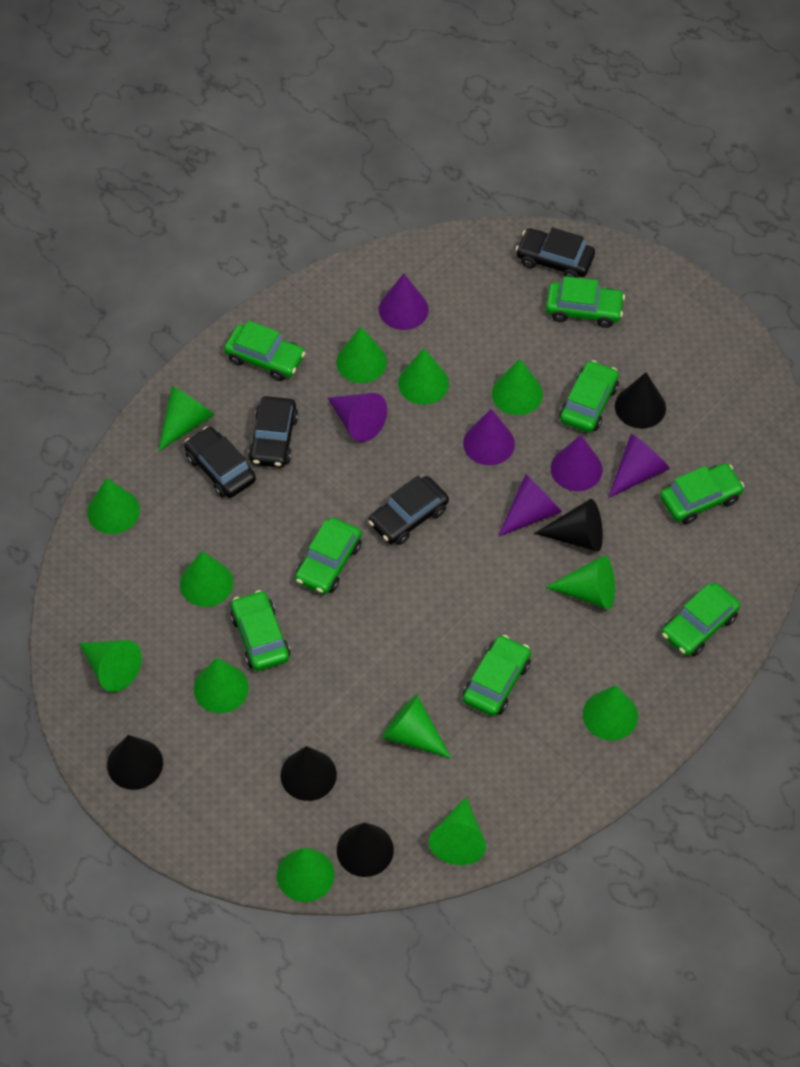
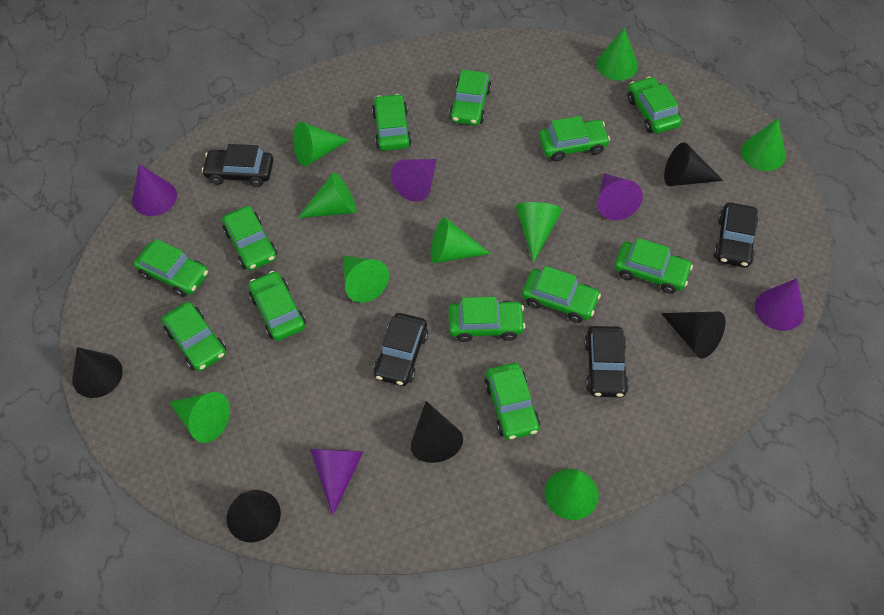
green car: [224,321,305,381] [230,590,290,671] [295,518,362,594] [463,635,531,717] [546,276,625,328] [560,360,619,433] [660,463,744,524] [662,583,740,656] = 8 -> [134,239,208,297] [162,302,226,371] [222,206,277,270] [248,271,306,341] [372,94,412,151] [448,297,525,342] [449,70,492,125] [484,363,540,440] [522,266,601,323] [539,116,610,162] [615,238,693,294] [628,77,682,134] = 12
green cone: [79,640,142,692] [87,478,140,534] [158,386,214,451] [180,551,233,607] [194,658,249,713] [277,848,334,902] [336,327,387,383] [382,695,451,758] [398,348,449,405] [429,797,486,865] [492,359,543,415] [545,556,615,610] [583,685,638,740] = 13 -> [169,392,230,443] [293,122,349,167] [298,172,356,218] [343,256,389,303] [431,217,491,263] [516,202,562,263] [545,468,599,520] [596,28,638,81] [741,118,786,171] = 9
purple cone: [328,393,387,442] [379,273,429,330] [463,409,515,465] [498,474,562,537] [551,435,603,491] [608,434,670,498] = 6 -> [132,164,177,216] [310,449,364,516] [391,159,437,202] [598,173,643,220] [755,278,804,331] = 5

